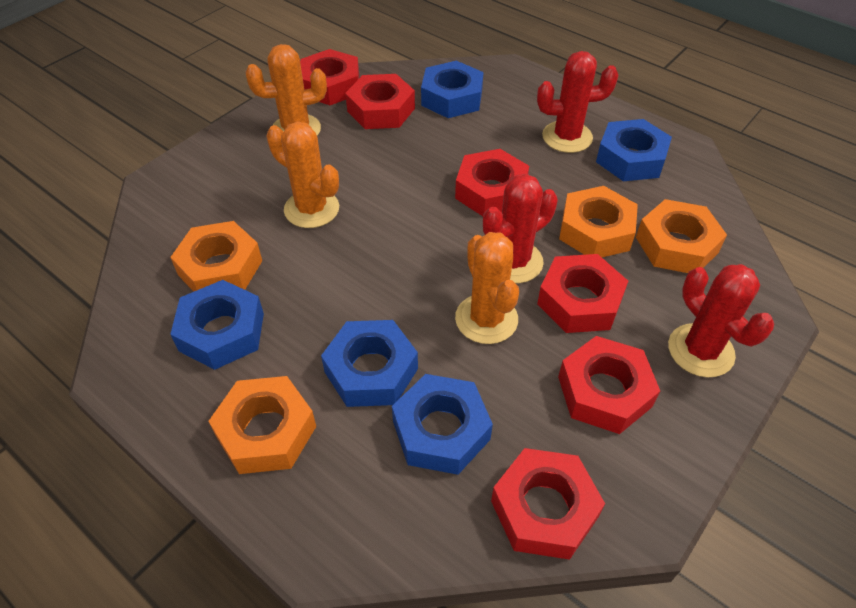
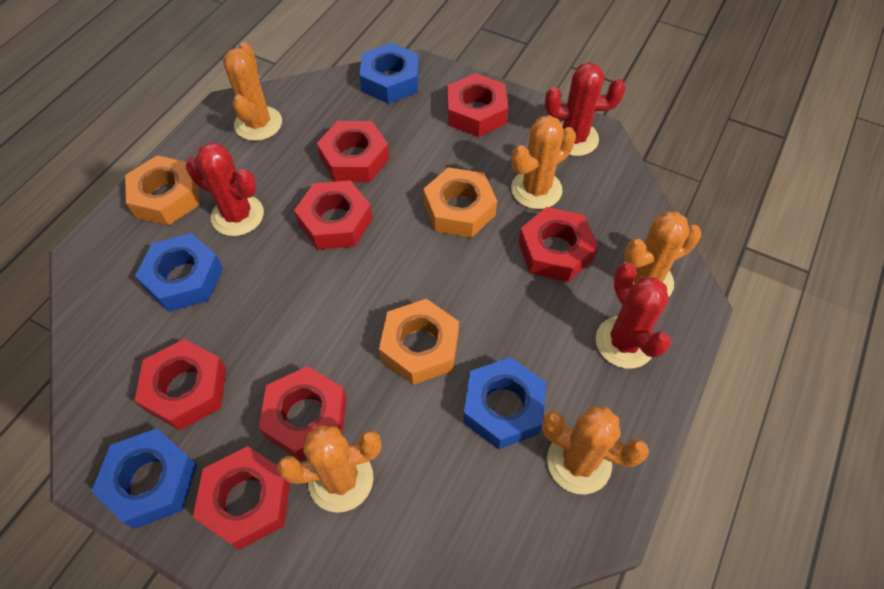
blue nut: [170,280,264,370] [321,320,418,407] [392,374,493,475] [421,61,484,118] [596,119,672,181] = 5 -> [91,428,197,529] [135,233,223,312] [359,43,419,104] [463,357,546,449] = 4
orange cactus: [246,44,327,136] [266,122,339,228] [455,232,519,344] = 3 -> [223,42,282,141] [277,425,381,513] [511,115,576,209] [542,406,649,494] [624,211,701,296] = 5
orange nut: [170,221,262,292] [209,376,316,474] [559,186,638,257] [636,199,727,273] = 4 -> [125,156,200,225] [379,299,459,385] [423,167,497,238] = 3
red nut: [300,49,359,105] [345,74,415,129] [455,149,529,216] [491,448,605,560] [537,254,628,333] [558,336,660,434] = 6 -> [135,339,226,430] [193,446,290,550] [259,366,346,461] [294,181,373,250] [317,121,389,182] [447,73,508,137] [518,207,598,282] = 7

